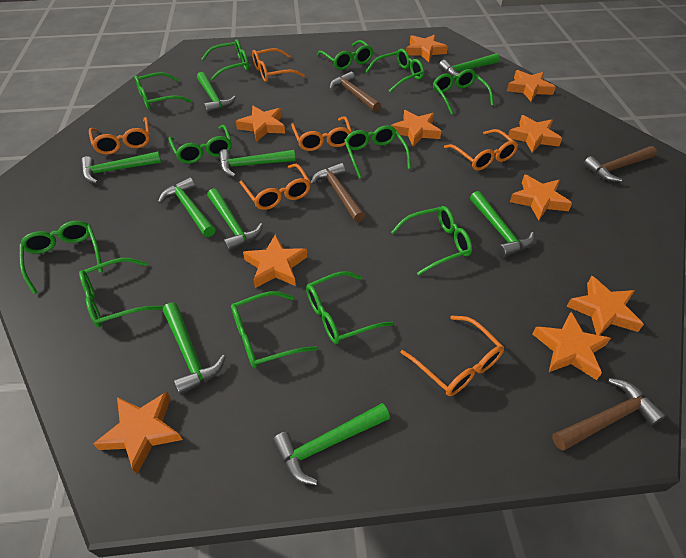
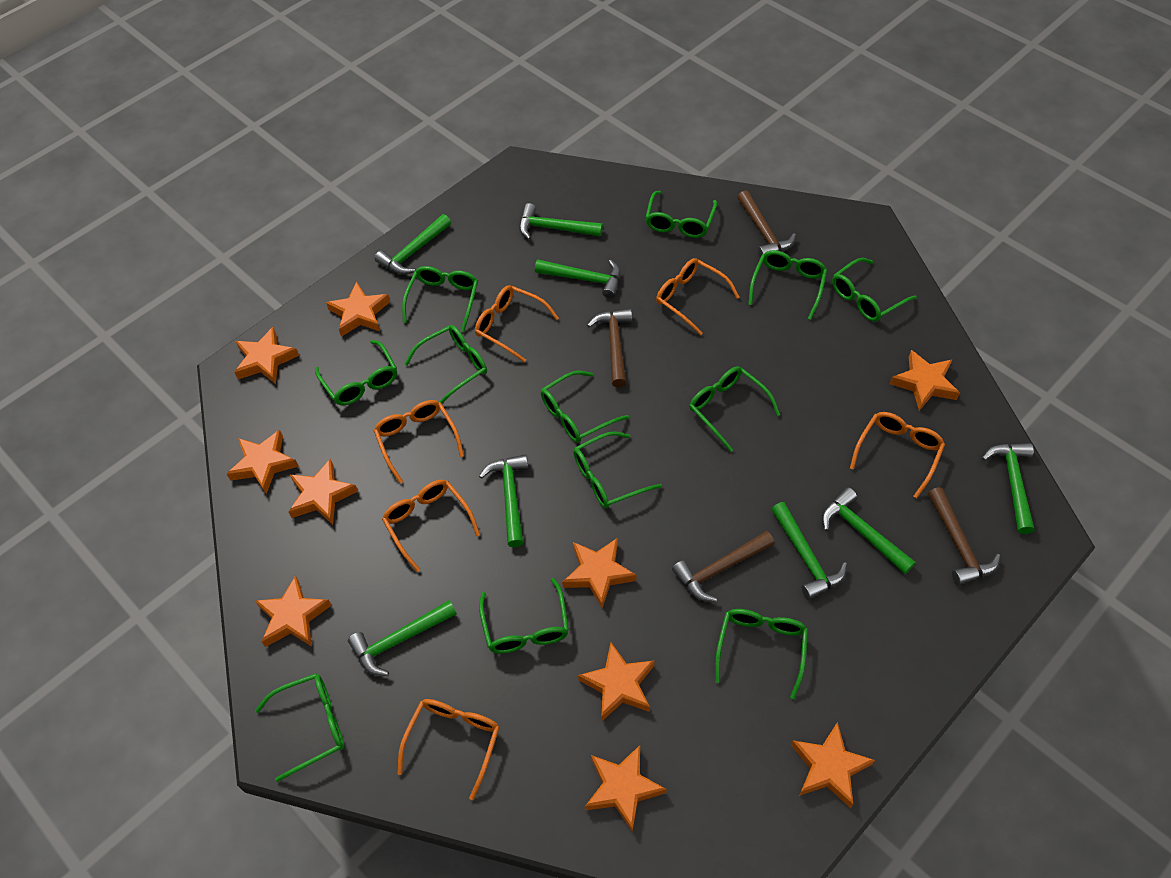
green hammer: [81,152,161,184] [158,177,216,237] [163,303,226,395] [197,72,236,114] [207,188,263,252] [219,149,295,177] [272,403,390,485] [439,53,499,76] [470,191,534,258] = 9 -> [348,600,457,676] [375,214,451,275] [479,454,528,547] [519,203,603,240] [535,260,621,299] [771,502,847,600] [822,487,916,574] [982,443,1034,534] = 8

